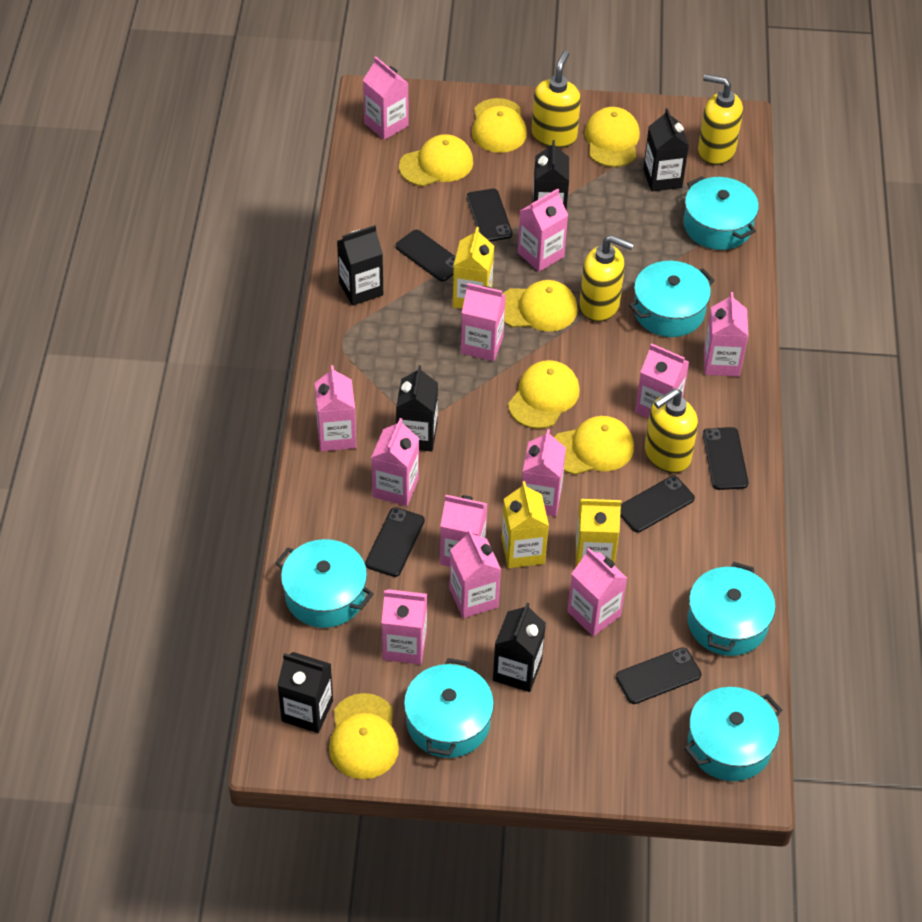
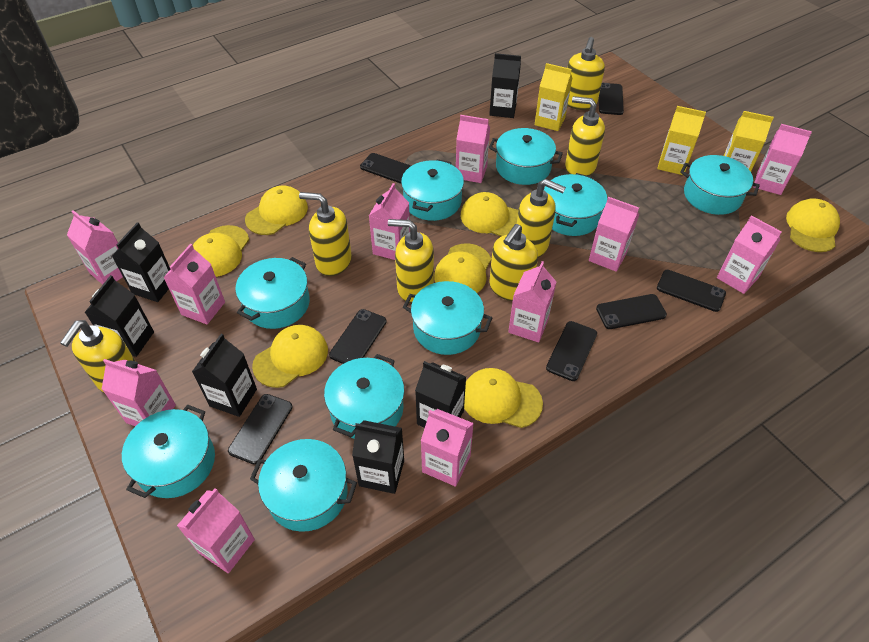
black phone: [365,507,425,577] [395,230,456,282] [467,189,513,242] [616,647,701,704] [620,476,695,533] [703,427,749,490] = 6 -> [228,394,293,465] [329,309,387,364] [360,153,411,184] [546,321,597,381] [596,294,667,329] [599,83,624,115] [657,270,726,312] = 7
pink carton: [315,365,357,452] [363,56,409,140] [371,418,419,506] [382,589,427,664] [440,495,487,567] [449,529,501,618] [461,283,506,361] [518,189,568,272] [522,429,566,516] [567,548,627,636] [635,343,689,418] [704,292,748,376] = 12 -> [67,210,123,285] [102,359,176,426] [163,244,225,324] [177,488,255,573] [369,183,410,260] [421,409,474,487] [456,115,490,183] [508,261,556,342] [589,197,639,272] [717,215,782,294] [753,124,812,195] = 11
turquoise pot: [275,539,373,628] [404,658,494,758] [629,261,715,337] [684,176,759,250] [684,687,782,781] [688,562,775,656] = 6 -> [122,405,215,498] [235,257,310,329] [250,439,357,532] [324,354,405,439] [401,159,464,221] [403,281,492,355] [489,128,563,185] [544,173,607,236] [680,155,760,215] = 9
yellow soap dispenser: [532,51,581,148] [580,235,634,322] [645,388,698,473] [698,74,743,165] = 4 -> [60,320,135,392] [299,192,352,276] [388,219,434,303] [489,224,538,301] [517,179,566,258] [565,96,605,176] [567,37,605,110] = 7

